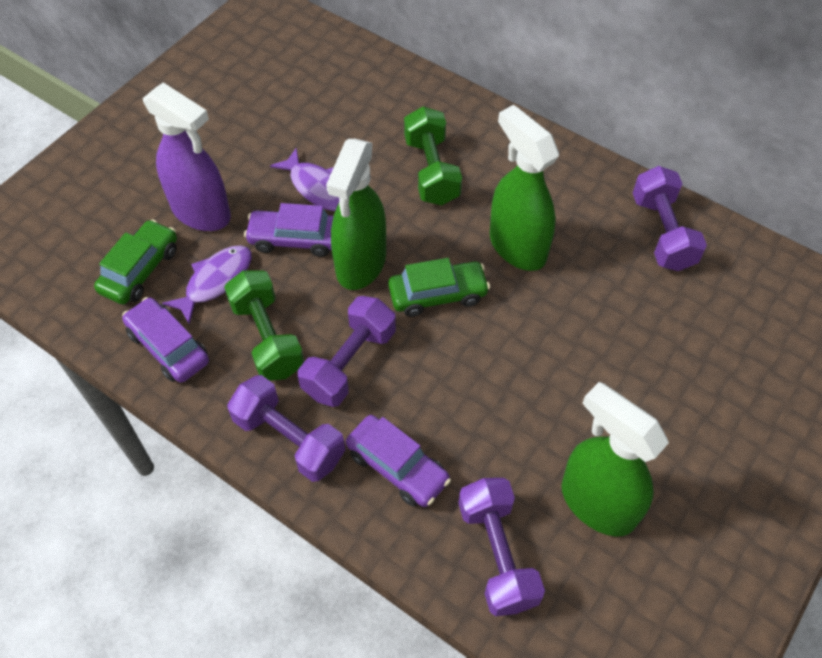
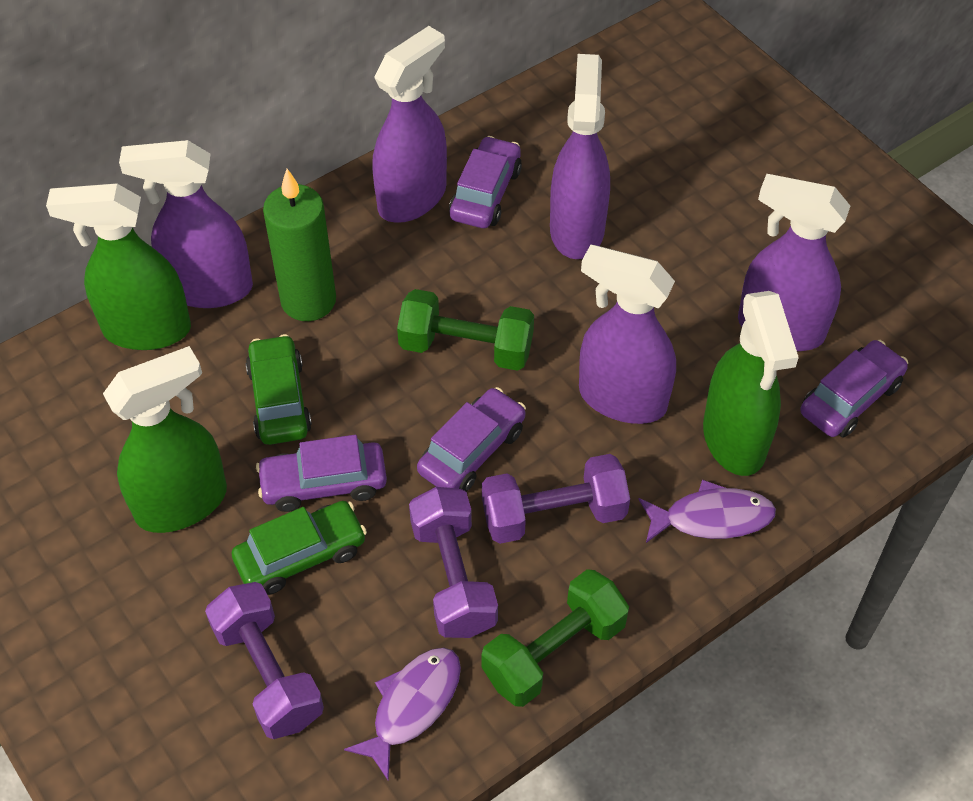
green candle: none = 0 -> [263,169,336,321] = 1
purple car: [122,297,209,383] [244,203,334,257] [346,415,451,507] = 3 -> [256,435,387,512] [417,387,526,492] [449,136,522,228] [800,340,908,438] = 4
purple dumbbell: [227,375,345,482] [298,296,396,407] [458,478,545,616] [633,166,707,271] = 4 -> [205,582,324,739] [409,487,498,638] [482,454,630,544] = 3
purple spray bottle: [143,82,231,231] = 1 -> [119,140,253,308] [372,26,447,223] [550,54,610,259] [579,244,676,424] [738,174,850,351] = 5

